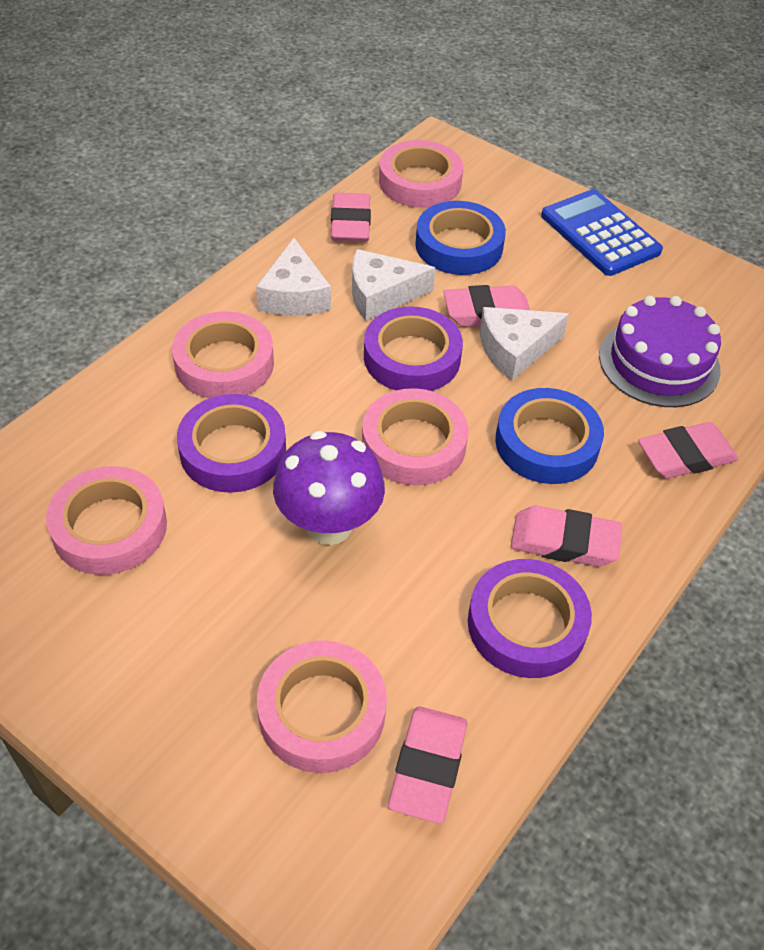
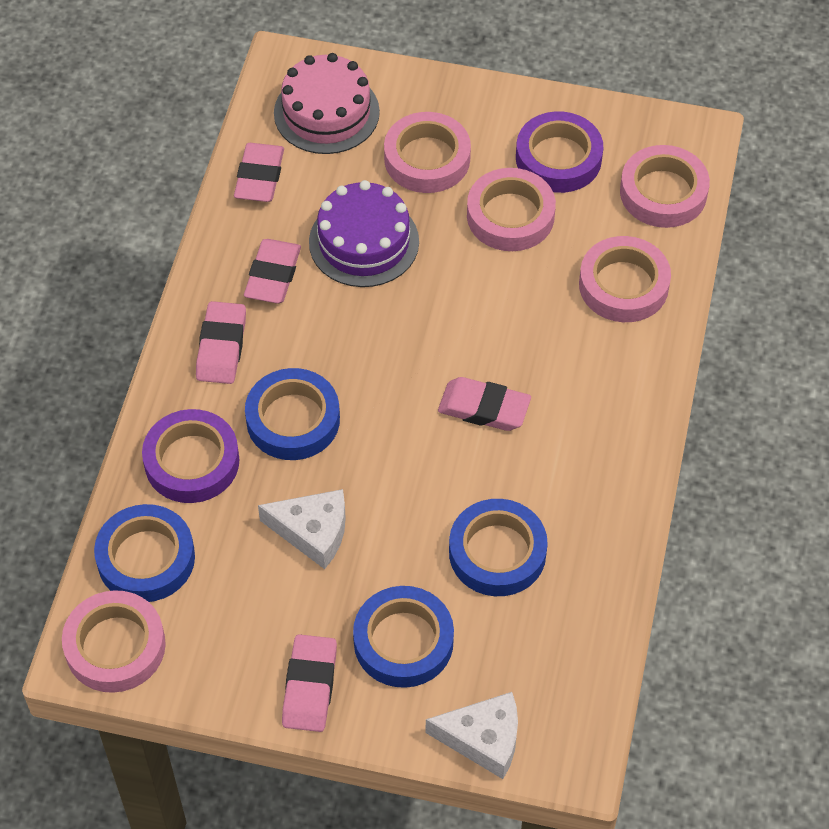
blue calculator: [541,189,663,276] = 1 -> none = 0
blue tape: [415,201,506,275] [495,388,604,484] = 2 -> [94,504,195,602] [245,368,340,460] [353,586,454,688] [449,499,548,596] = 4
pink cake: none = 0 -> [274,53,380,154] = 1
purple mushroom: [273,431,385,545] = 1 -> none = 0
purple tape: [177,394,286,493] [364,306,463,391] [468,559,592,678] = 3 -> [142,409,240,503] [516,111,603,193] = 2
white cheese: [256,238,331,316] [352,249,435,321] [480,307,569,380] = 3 -> [258,489,346,569] [426,692,518,779] = 2

